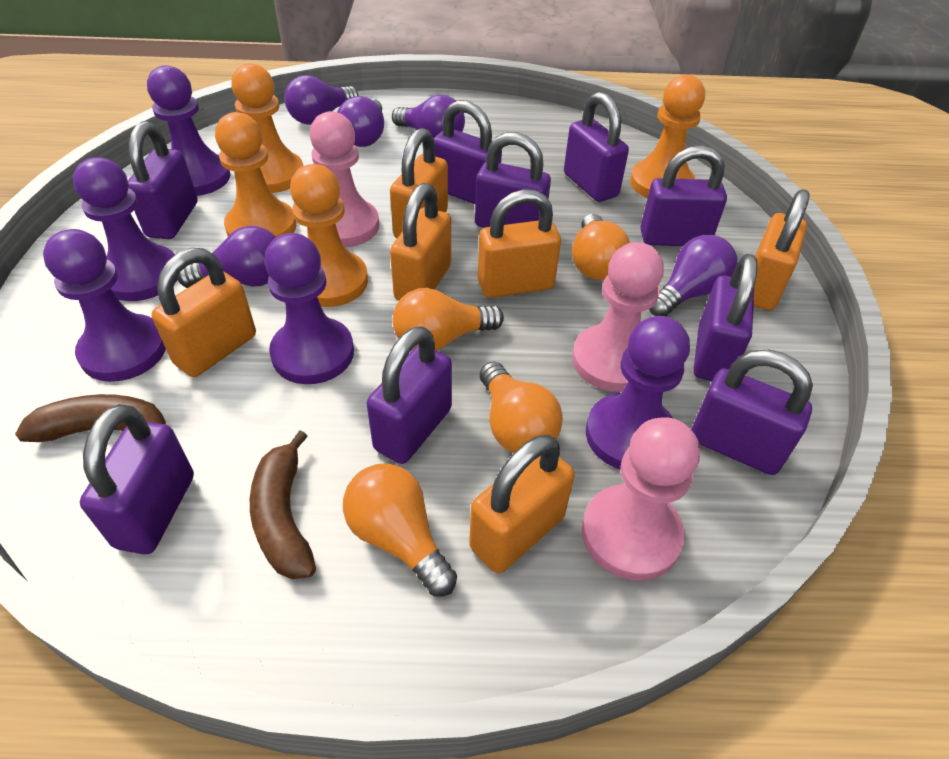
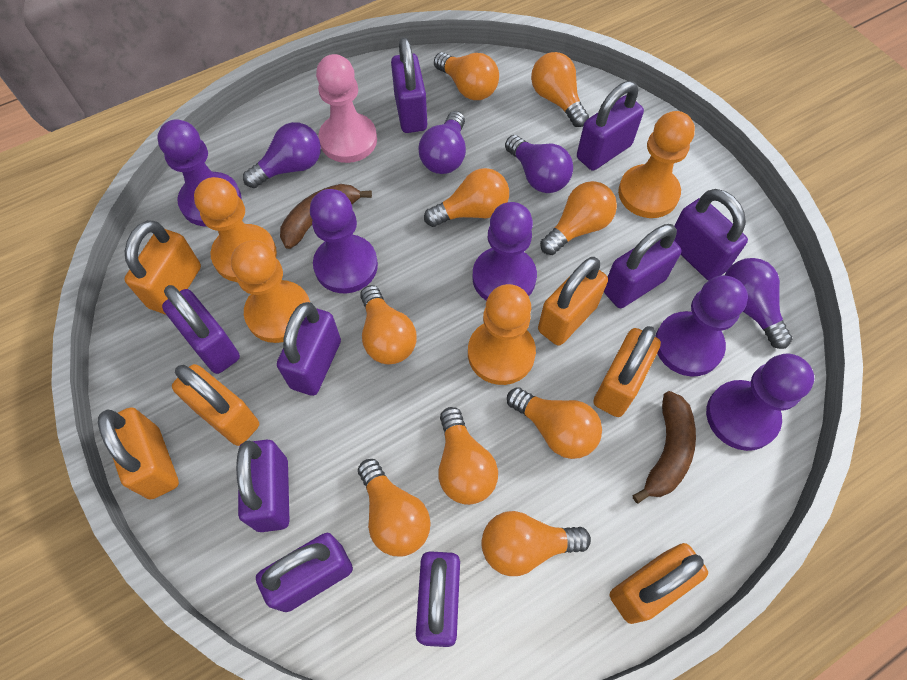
orange light bulb: [343,464,457,596] [393,288,504,351] [480,362,563,453] [572,214,630,280] = 4 -> [358,459,431,557] [360,285,417,364] [424,168,509,227] [434,52,499,100] [439,407,498,505] [481,511,591,576] [507,387,602,459] [531,52,589,127] [540,181,617,255] = 9
pink pawn: [309,111,379,247] [572,242,664,392] [582,417,700,581] = 3 -> [316,54,377,163] = 1
purple light bulb: [177,226,276,288] [284,75,358,125] [337,96,384,147] [392,95,465,138] [649,235,738,316] = 5 -> [243,122,321,188] [418,111,466,174] [505,135,573,193] [725,258,792,349] = 4

